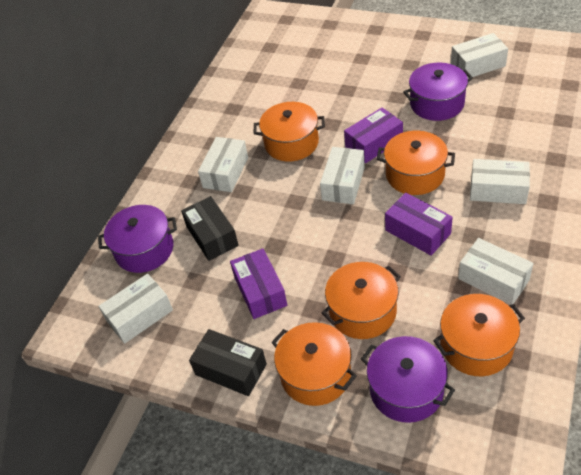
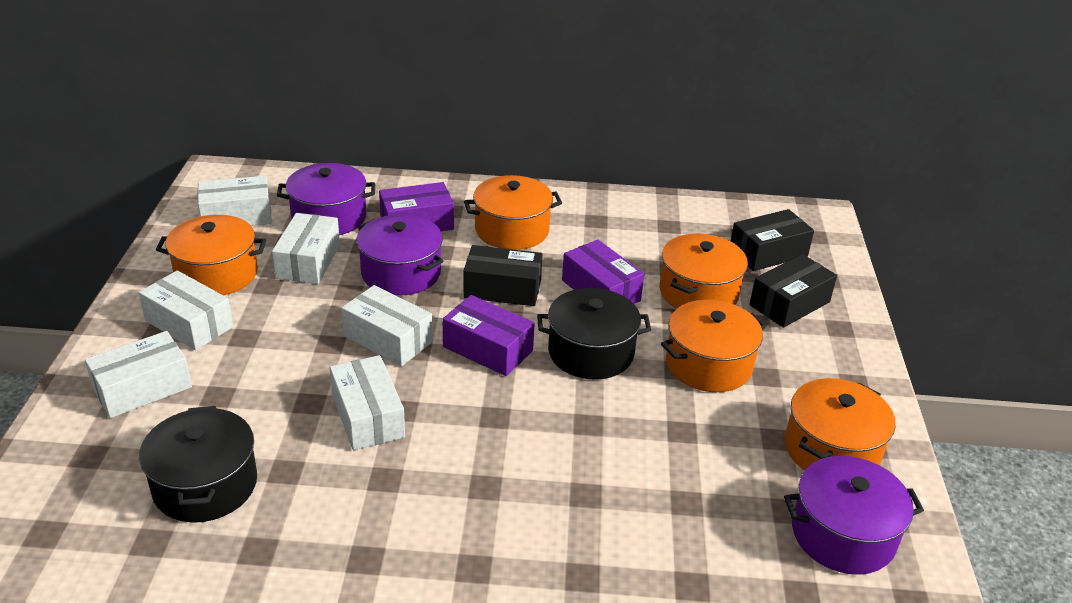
black box: [181,196,239,261] [189,329,267,396] = 2 -> [463,245,543,306] [731,209,814,271] [749,254,837,328] = 3
black pot: none = 0 -> [139,406,257,523] [537,288,651,380] = 2

